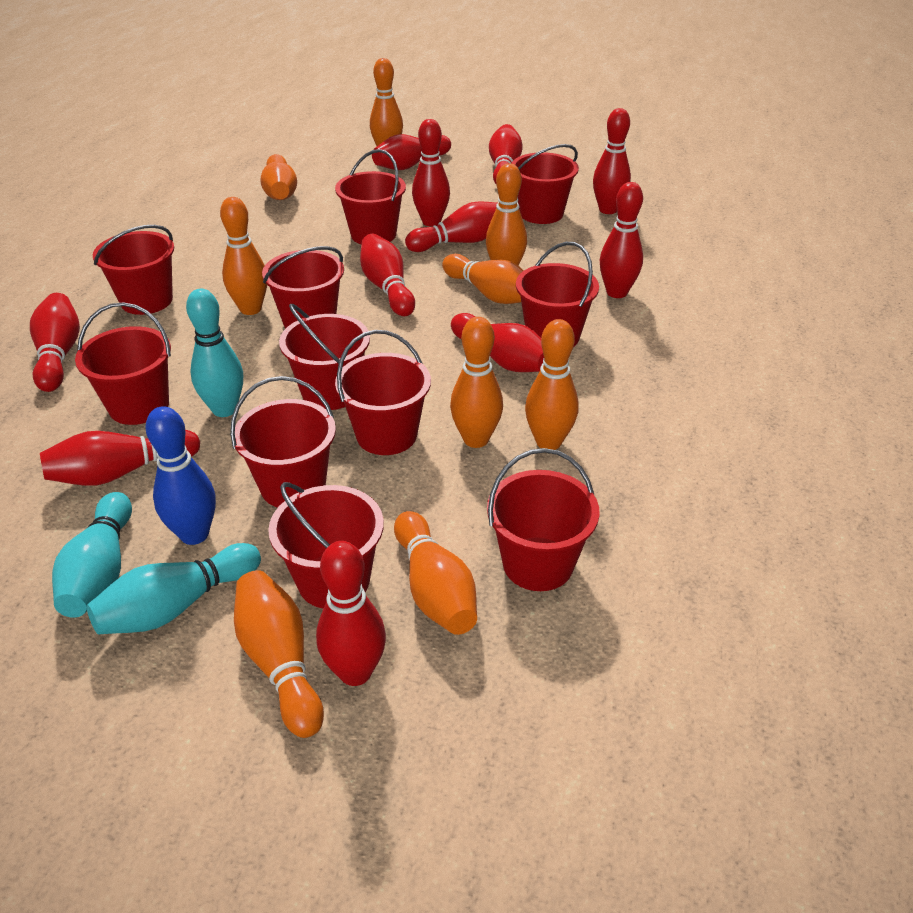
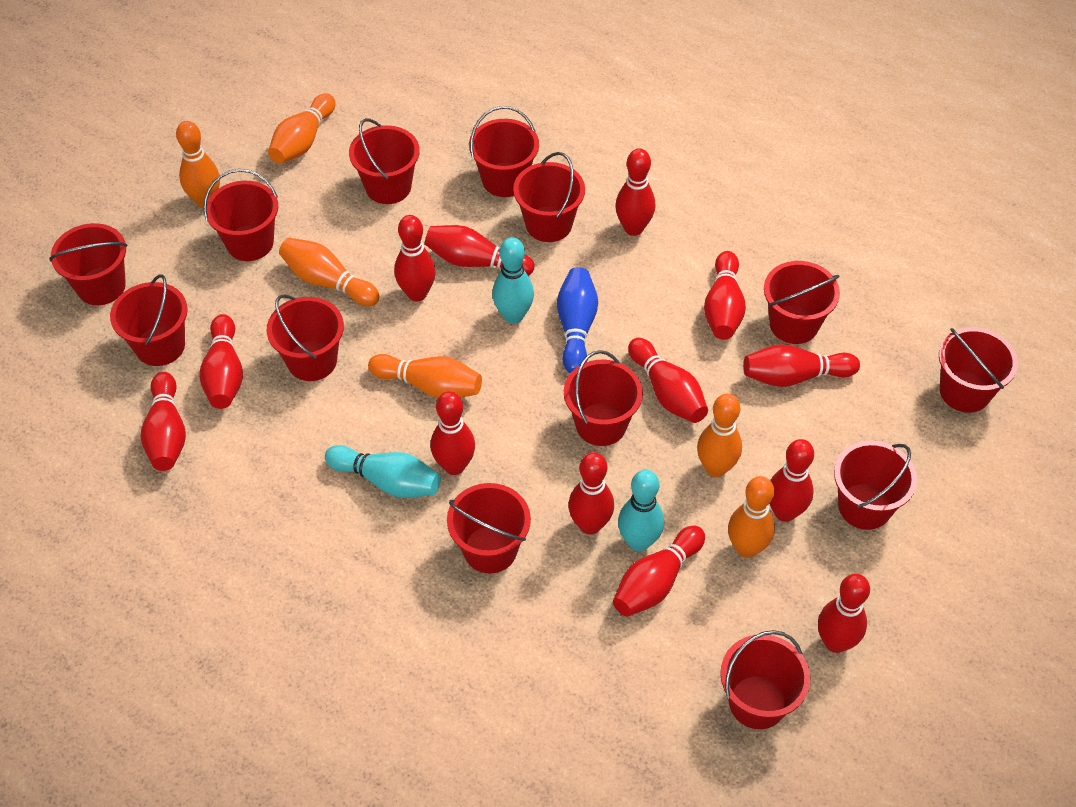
orange bowling pin: [220,197,267,315] [234,570,324,738] [260,154,297,200] [370,58,403,146] [394,511,477,635] [442,254,524,304] [450,317,503,448] [486,163,527,266] [525,319,578,450] = 9 -> [176,121,220,208] [268,93,335,164] [279,238,380,306] [368,354,482,398] [697,394,742,477] [728,476,775,558] = 6
red bowling pin: [30,293,80,392] [40,430,200,486] [316,541,386,686] [360,234,415,316] [372,134,451,170] [405,201,497,252] [412,119,450,227] [451,313,544,372] [489,124,523,184] [593,108,631,214] [600,182,643,298] = 11 -> [141,372,186,471] [199,314,243,409] [394,215,436,301] [425,225,534,276] [431,391,475,475] [568,452,614,535] [613,526,705,617] [615,148,655,236] [628,338,708,423] [704,251,746,340] [743,344,860,387] [769,439,814,522] [818,574,870,653] = 13
red bucket: [75,302,171,425] [93,225,174,315] [230,376,336,508] [262,246,344,329] [268,482,384,609] [279,304,370,410] [335,149,406,244] [335,330,431,455] [487,448,600,591] [511,144,579,224] [516,242,599,346] = 11 -> [49,223,128,305] [110,274,188,366] [204,169,278,261] [266,294,344,381] [349,118,420,204] [447,483,531,574] [469,106,539,197] [513,152,585,242] [564,350,643,446] [720,630,810,729] [764,261,840,344] [834,441,917,530] [939,327,1018,413] = 13

